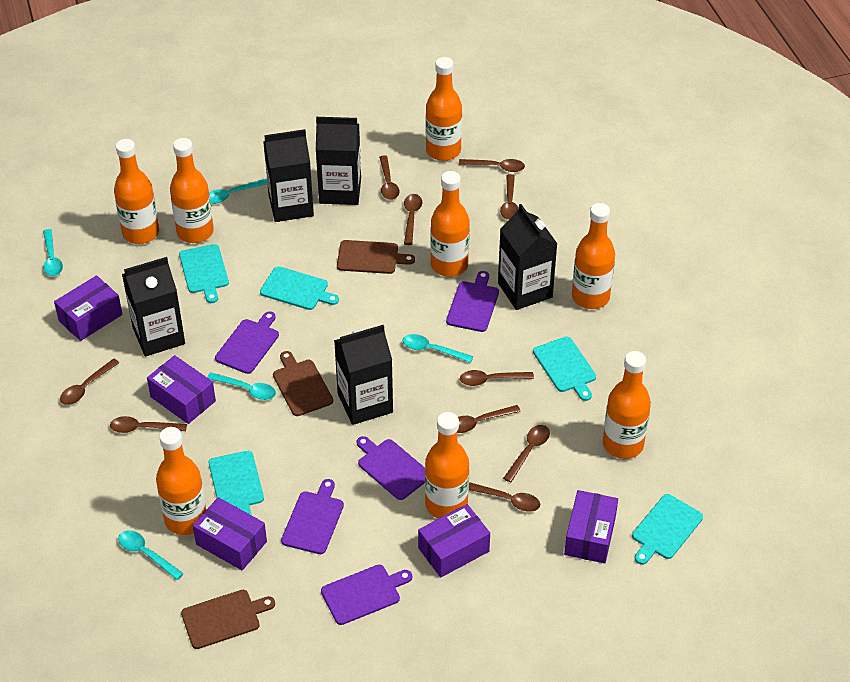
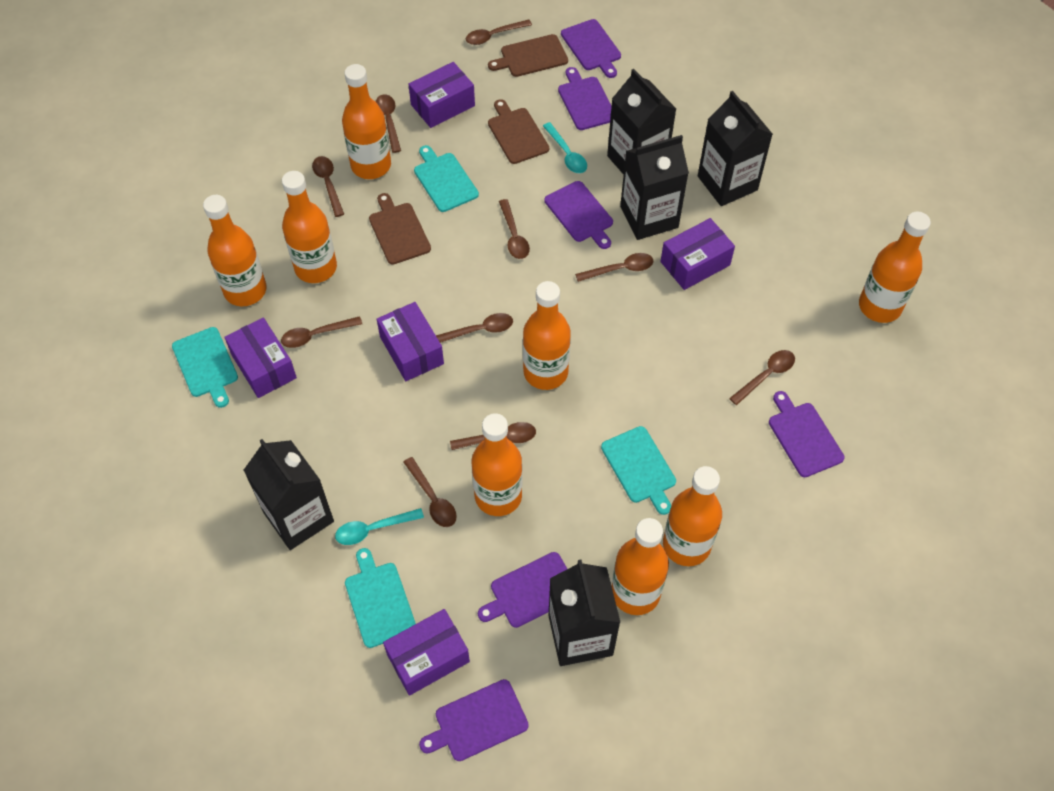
purple cutting board: [215,312,279,374] [281,479,344,554] [321,565,412,625] [356,436,425,500] [446,271,499,332] = 5 -> [419,679,529,761] [478,552,567,628] [544,181,613,249] [558,67,612,130] [561,19,621,78] [769,391,845,477] = 6
turquoise cutting board: [179,244,229,303] [209,451,264,515] [260,266,339,310] [533,337,596,401] [632,494,703,565] = 5 -> [172,327,238,408] [345,548,416,648] [414,145,479,212] [601,426,676,515] = 4
turquoise spoon: [43,229,63,276] [118,530,184,580] [207,372,276,400] [209,179,267,204] [403,334,473,363] = 5 -> [335,508,424,545] [543,122,587,173] = 2

